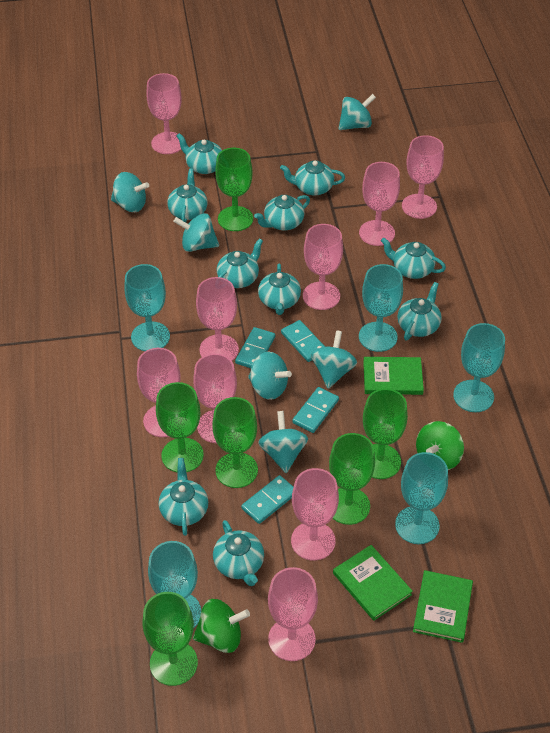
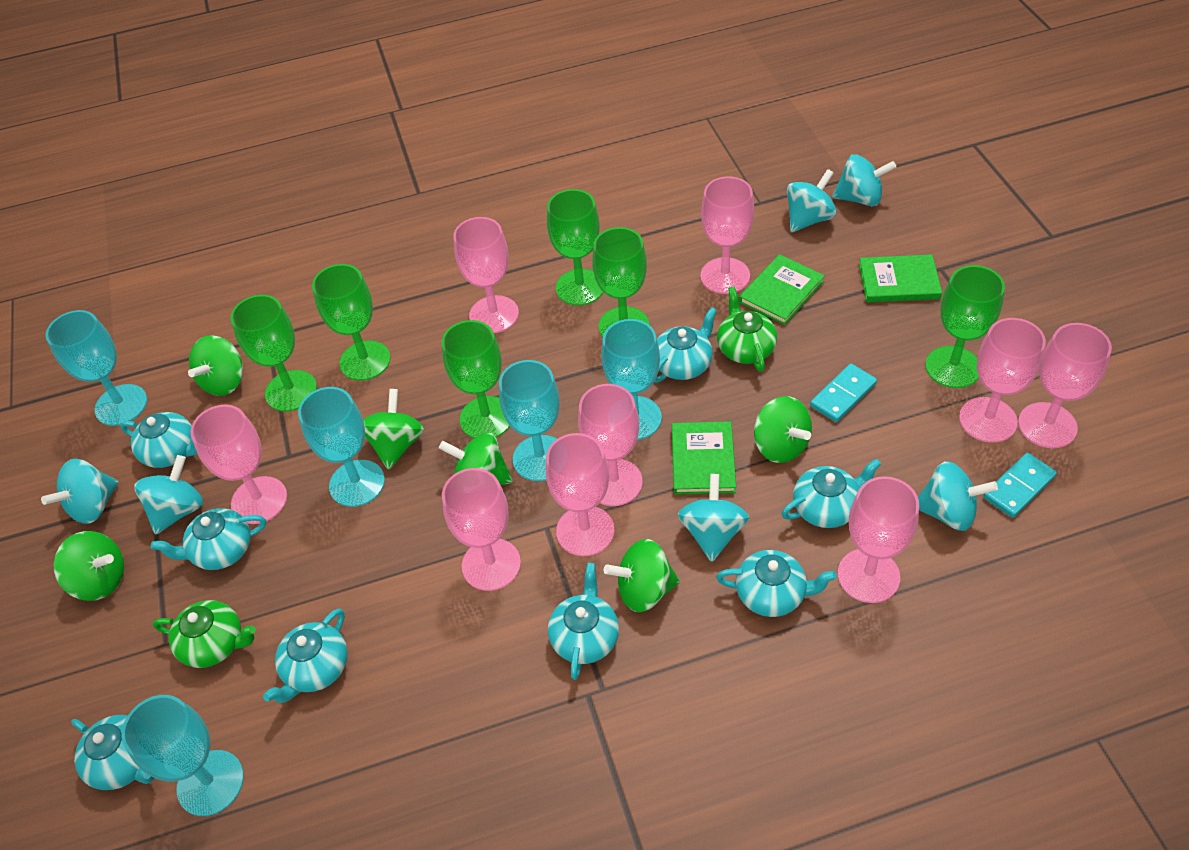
green spinning top: [193,599,250,653] [416,421,464,470] = 2 -> [54,531,124,601] [188,335,243,396] [363,389,424,470] [439,432,513,485] [604,539,680,612] [754,396,812,463] = 6
green teapot: none = 0 -> [153,600,256,668] [717,286,777,372] = 2
turquoise domino: [235,327,275,368] [241,475,294,524] [281,320,325,362] [292,387,339,433] = 4 -> [810,364,877,422] [983,453,1057,518] = 2
turquoise teapot: [159,458,208,536] [167,168,207,222] [177,133,222,174] [213,520,264,586] [217,238,263,288] [254,195,310,230] [258,263,301,315] [280,161,345,195] [381,238,446,279] [397,282,442,340] = 10 -> [71,715,154,790] [120,412,197,468] [151,508,266,570] [263,608,348,703] [548,563,619,680] [654,307,717,382] [716,550,837,617] [782,459,881,528] = 8

